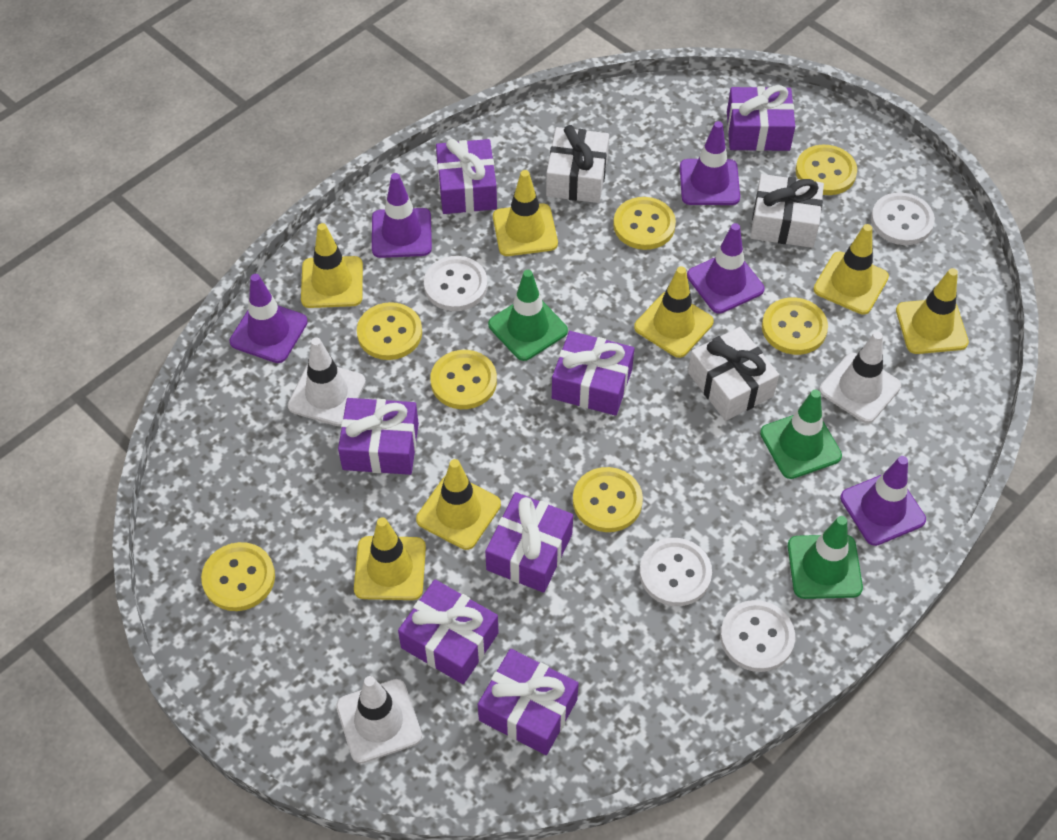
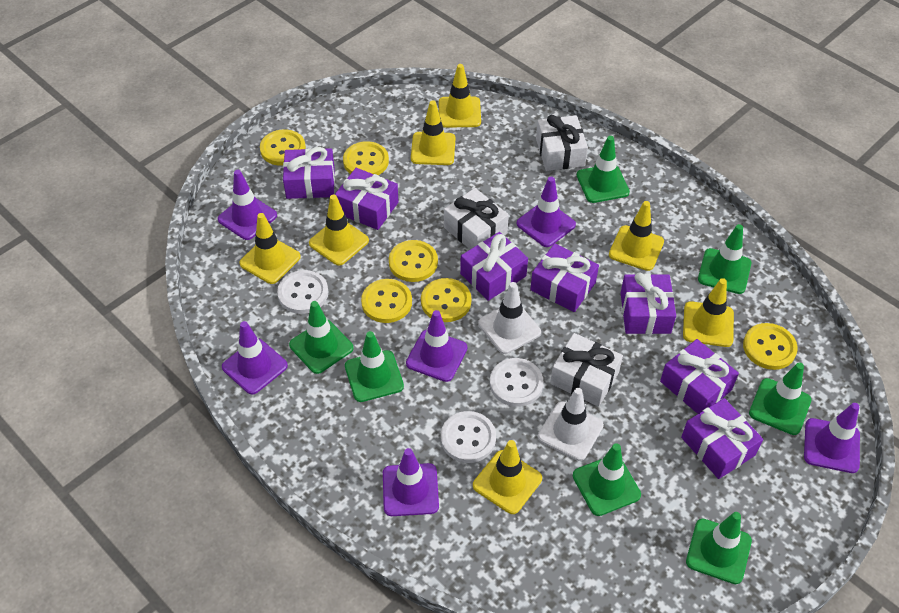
green traffic cone: [488,270,568,361] [760,390,842,479] [788,516,863,599] = 3 -> [289,301,354,374] [345,331,404,402] [573,443,641,516] [577,136,630,203] [686,512,752,584] [698,224,751,294] [749,363,812,435] = 7
purple traffic cone: [230,274,308,363] [372,173,432,258] [680,121,740,205] [687,223,764,314] [840,456,926,546] = 5 -> [218,170,277,240] [222,321,288,395] [383,448,439,516] [406,310,467,382] [517,177,576,247] [804,403,860,473] = 6
white button: [424,256,488,311] [640,538,712,606] [720,600,795,672] [871,193,935,245] = 4 -> [277,270,328,314] [441,411,496,463] [490,358,543,407] = 3
white traffic cone: [288,337,366,426] [336,676,422,764] [819,331,901,423] = 3 -> [478,282,541,354] [538,388,604,461] = 2
yellow button: [201,542,275,611] [357,302,422,360] [430,350,497,409] [573,467,643,532] [613,197,676,250] [762,297,828,355] [796,145,857,195] = 7 -> [260,129,306,166] [343,141,389,175] [361,279,412,323] [389,240,438,282] [421,278,471,322] [743,323,798,370] = 6

